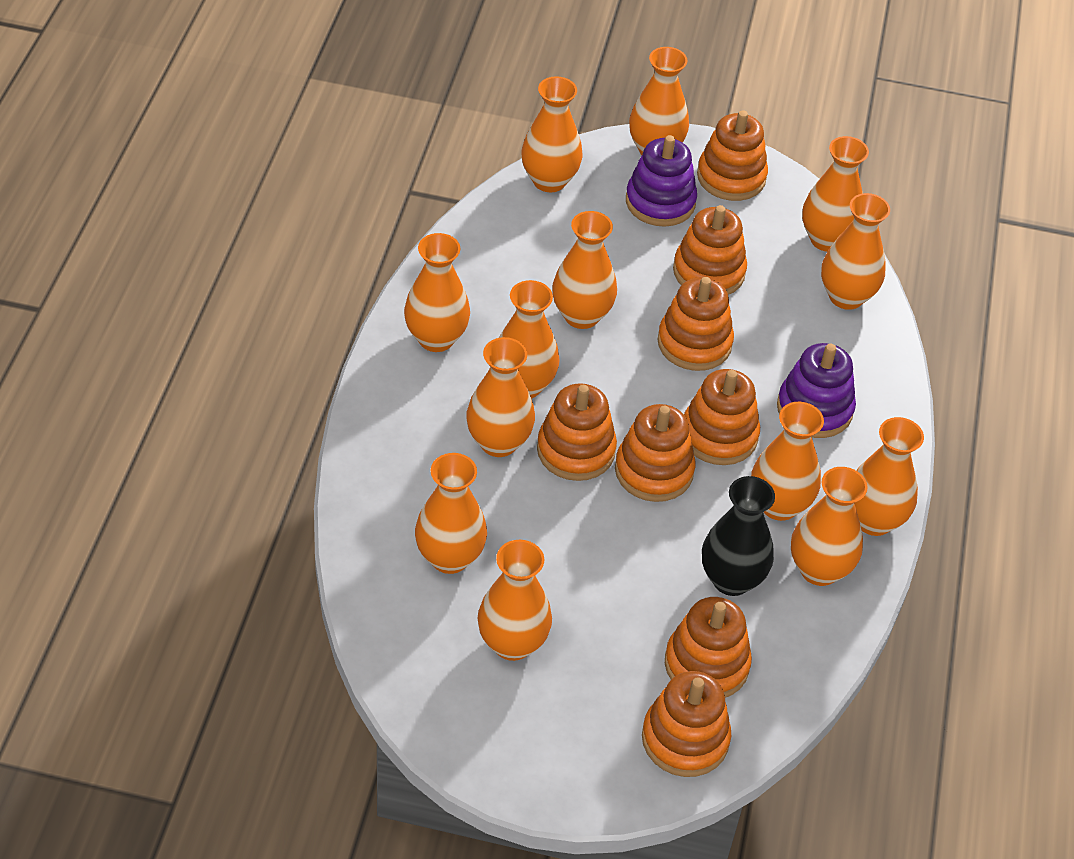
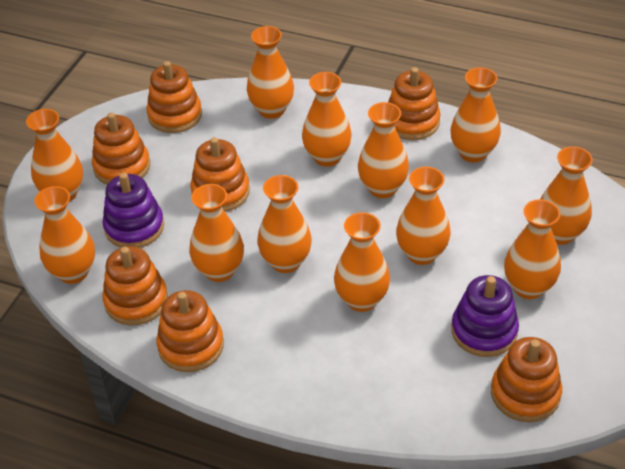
black vase: [702,476,775,596] = 1 -> none = 0
orange stacking toy: [537,383,617,481] [615,404,695,502] [642,671,731,777] [658,277,734,371] [665,597,752,698] [673,205,747,295] [684,369,760,465] [697,110,768,201] = 8 -> [92,112,150,185] [102,246,168,326] [146,61,202,133] [156,290,224,372] [190,137,250,212] [388,67,441,140] [491,337,562,422] = 7
orange vase: [404,233,470,352] [415,453,487,574] [466,337,535,457] [478,540,552,661] [499,280,560,398] [522,76,582,192] [552,211,617,329] [629,47,689,155] [751,402,824,521] [791,467,868,586] [802,136,869,252] [821,193,890,310] [855,417,924,536] = 13 -> [26,109,83,202] [34,186,95,284] [189,184,244,282] [247,26,294,119] [257,175,312,273] [302,72,352,167] [334,212,390,312] [358,102,409,198] [396,167,451,265] [451,67,501,162] [504,199,561,299] [541,146,593,245] = 12

